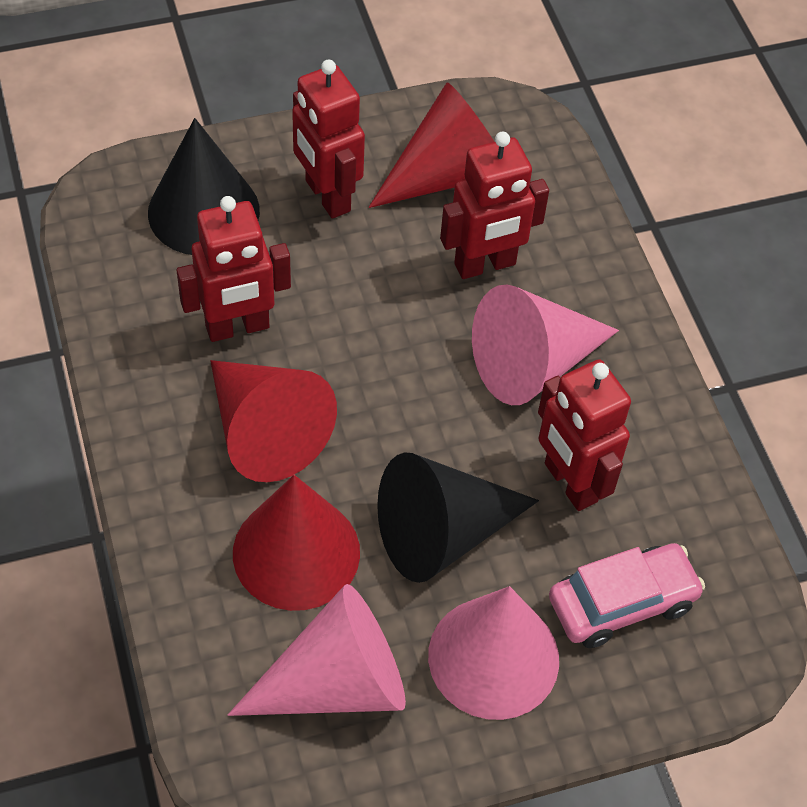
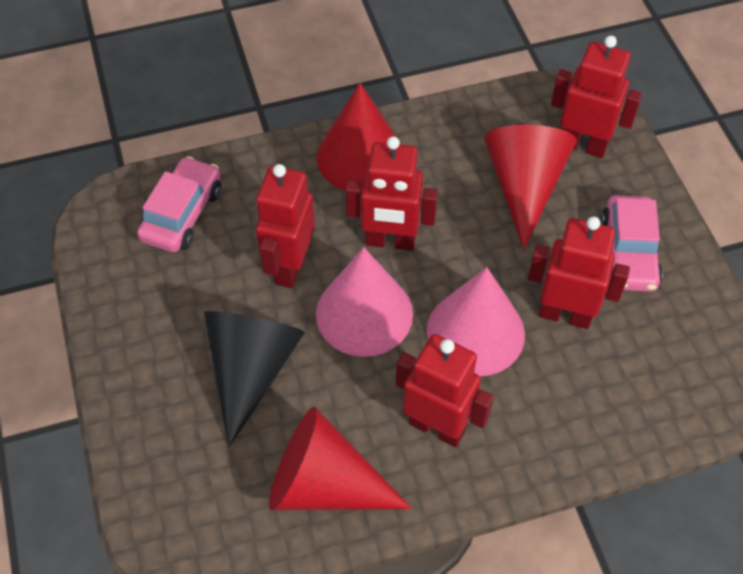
black cone: [148,118,260,255] [377,452,539,583] = 2 -> [204,311,305,447] = 1
pink car: [549,543,705,648] = 1 -> [137,156,221,252] [601,195,663,292] = 2
pink cone: [228,584,406,716] [428,586,559,720] [472,284,619,405] = 3 -> [316,247,413,357] [427,267,525,376] = 2
red robot: [177,196,291,342] [292,60,365,219] [440,132,549,279] [538,360,631,511] = 4 -> [256,164,315,288] [345,136,438,251] [396,334,494,447] [528,216,630,329] [551,36,642,158] = 5

